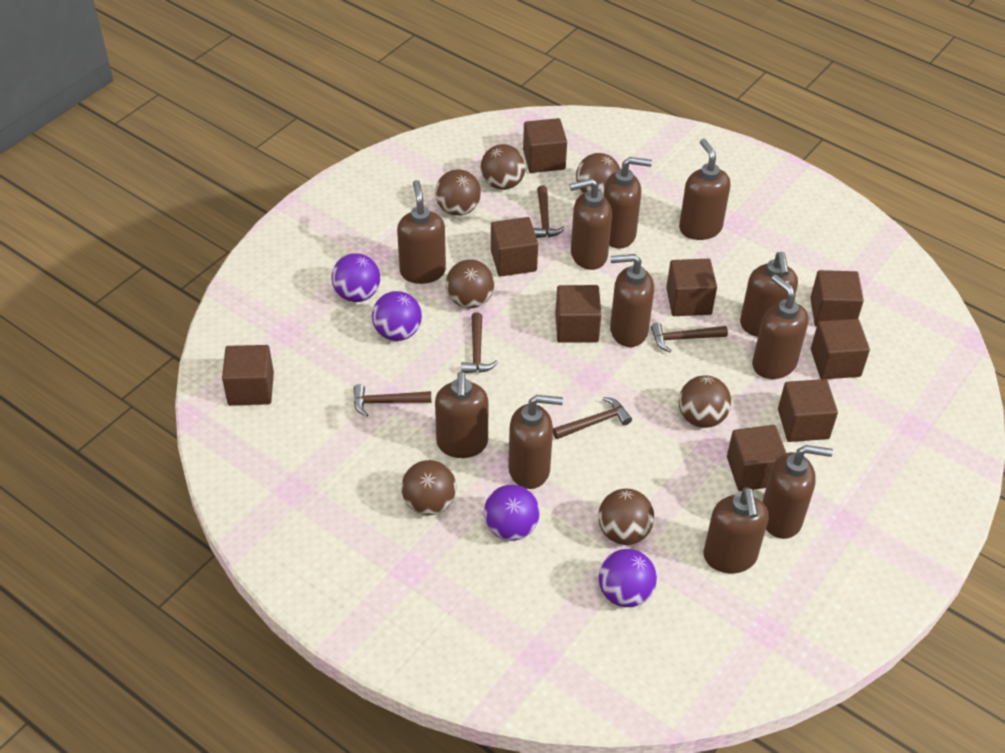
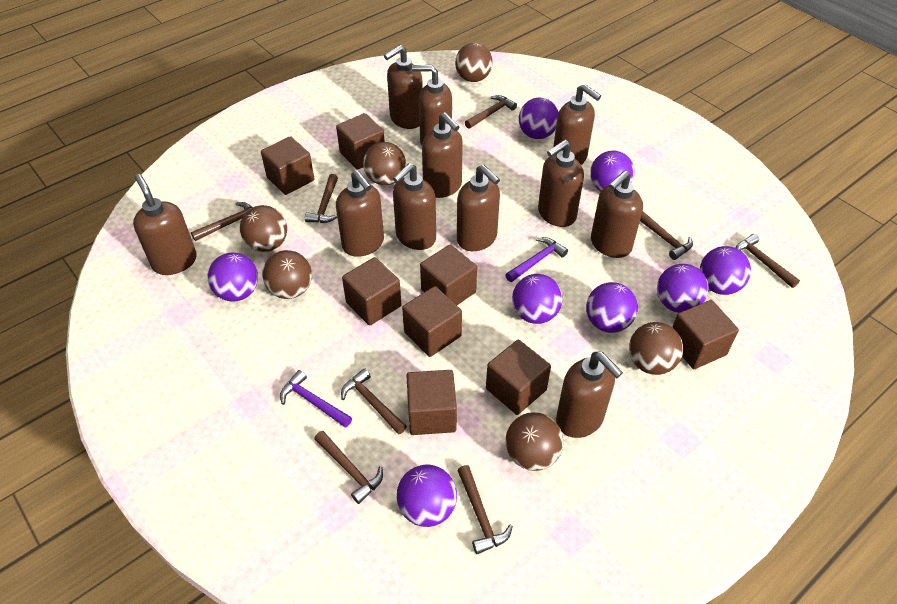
brown ball: [401,460,457,515] [435,170,481,216] [446,260,494,308] [481,144,526,190] [576,153,620,196] [598,489,654,545] [679,375,731,428] = 7 -> [240,205,287,252] [262,250,312,299] [363,142,406,185] [455,43,493,82] [505,412,563,471] [629,322,683,375] = 6
brown cube: [222,345,274,405] [491,217,538,277] [523,118,567,173] [555,285,601,343] [666,259,717,316] [727,425,786,491] [778,379,838,442] [810,270,864,327] [811,319,870,379] = 9 -> [261,136,314,195] [336,113,385,170] [342,257,401,326] [402,286,462,357] [406,370,457,435] [420,244,477,305] [486,340,551,415] [673,300,739,369] = 8
brown hammer: [354,384,431,417] [461,312,498,373] [533,186,565,238] [553,397,632,439] [651,323,728,352] = 5 -> [191,202,253,241] [305,174,338,223] [314,431,383,504] [341,368,407,435] [457,465,513,554] [465,95,517,129] [640,211,693,260] [735,234,800,288] = 8
purple ball: [331,253,380,302] [372,291,422,341] [484,485,540,541] [598,549,657,607] = 4 -> [208,253,258,302] [397,465,457,527] [512,274,562,324] [519,98,559,139] [586,282,638,333] [590,151,634,191] [657,264,709,313] [700,246,751,295] = 8
purple hammer: none = 0 -> [280,370,352,428] [505,237,568,282] = 2

